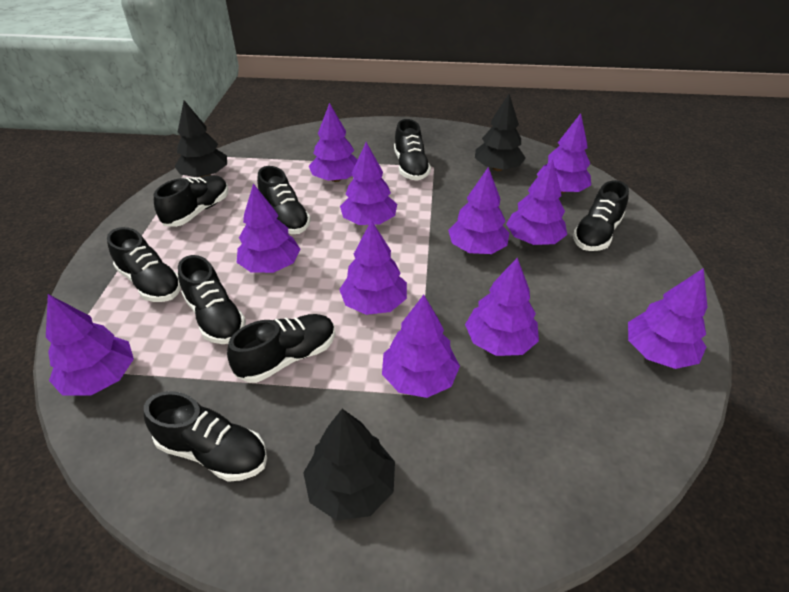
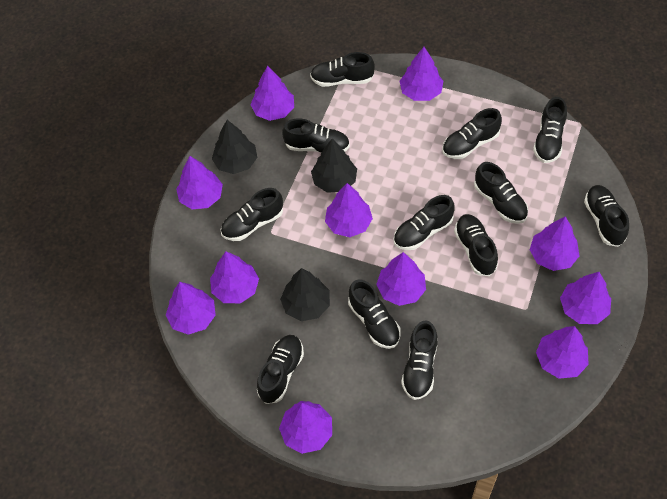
black shoe: [107,227,181,302] [144,391,267,482] [154,175,228,227] [178,255,246,344] [227,314,335,383] [257,166,311,234] [394,119,431,181] [573,180,629,251] = 8 -> [221,188,283,241] [257,335,304,404] [282,119,350,153] [310,52,375,87] [348,279,401,349] [393,195,455,250] [401,320,438,400] [442,108,502,159] [454,214,498,276] [474,162,528,224] [533,97,567,163] [584,185,629,247] = 12

